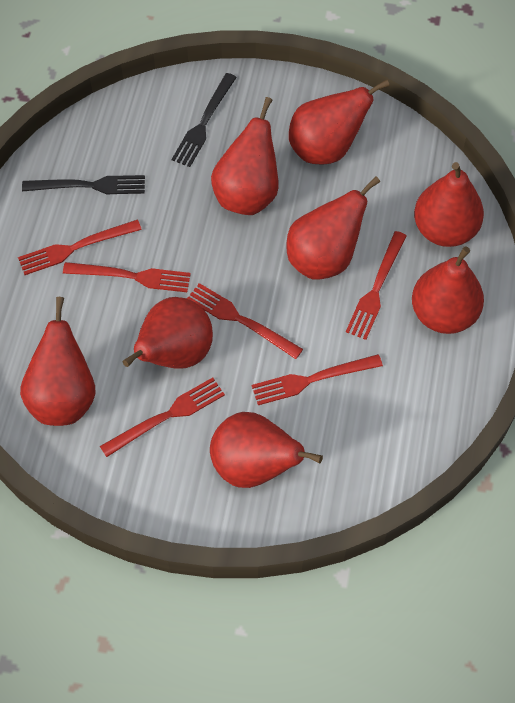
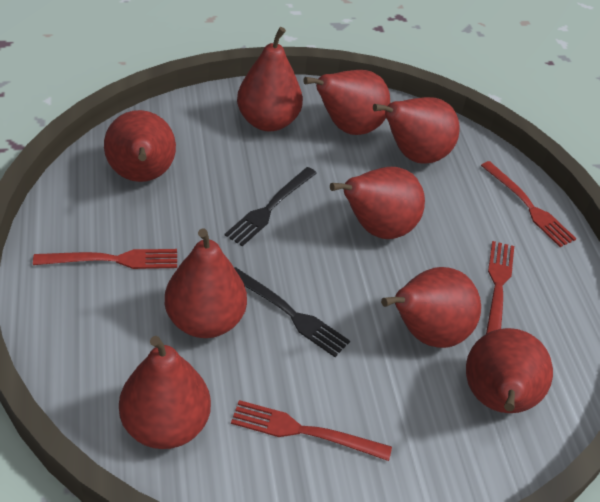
red fork: [18,220,142,275] [63,262,191,292] [100,377,225,457] [187,283,303,359] [252,354,383,405] [346,231,407,340] = 6 -> [33,249,177,269] [231,400,392,461] [481,161,577,247] [486,241,514,334] = 4
red pear: [20,297,95,426] [123,297,213,369] [210,412,323,488] [211,97,279,215] [286,176,380,279] [289,80,390,165] [412,246,484,334] [414,162,484,247] = 8 -> [104,110,176,182] [119,336,211,449] [165,228,247,338] [237,27,303,131] [303,70,390,135] [330,167,425,239] [373,97,460,164] [381,267,481,348] [466,328,553,413] = 9

